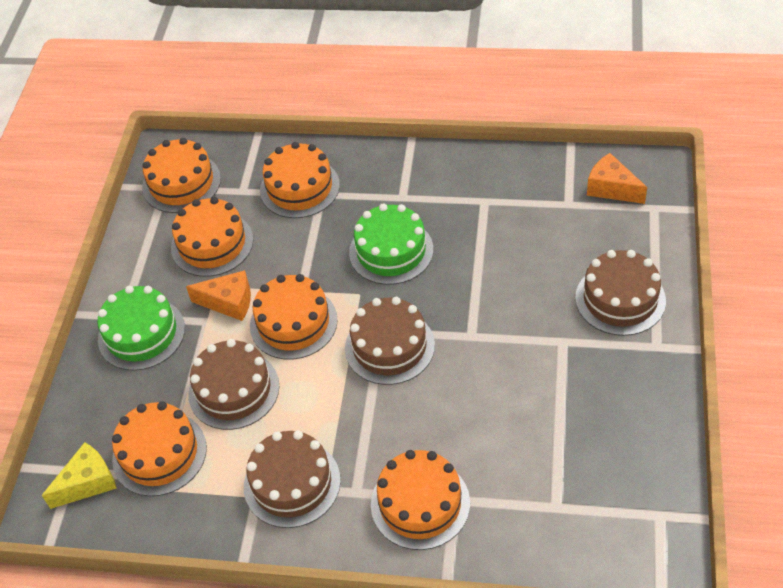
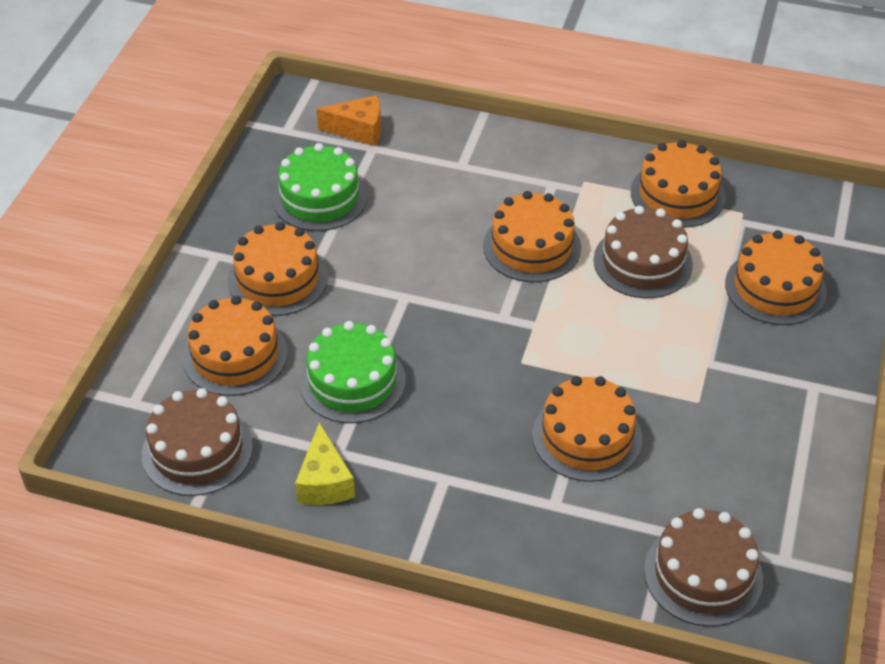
brown cake: [188,339,279,430] [244,430,341,528] [345,297,435,385] [575,250,666,336] = 4 -> [142,388,253,496] [594,206,693,298] [644,508,763,626] = 3
orange cheese: [186,270,251,321] [587,153,647,204] = 2 -> [317,95,381,146] = 1

